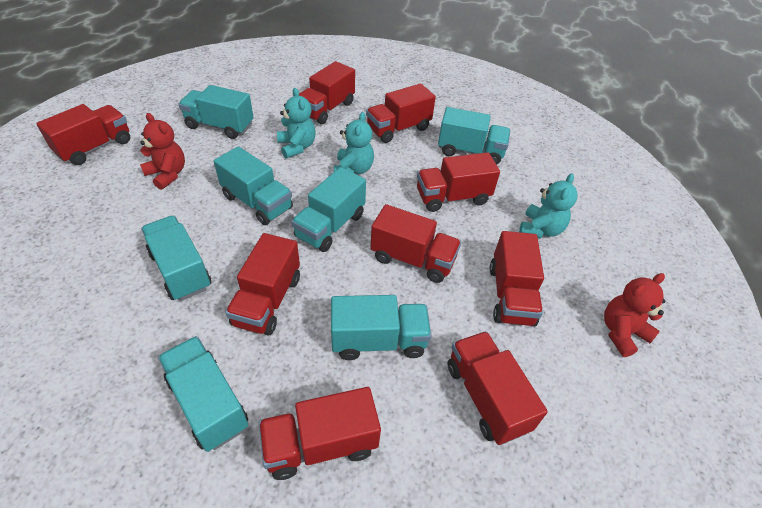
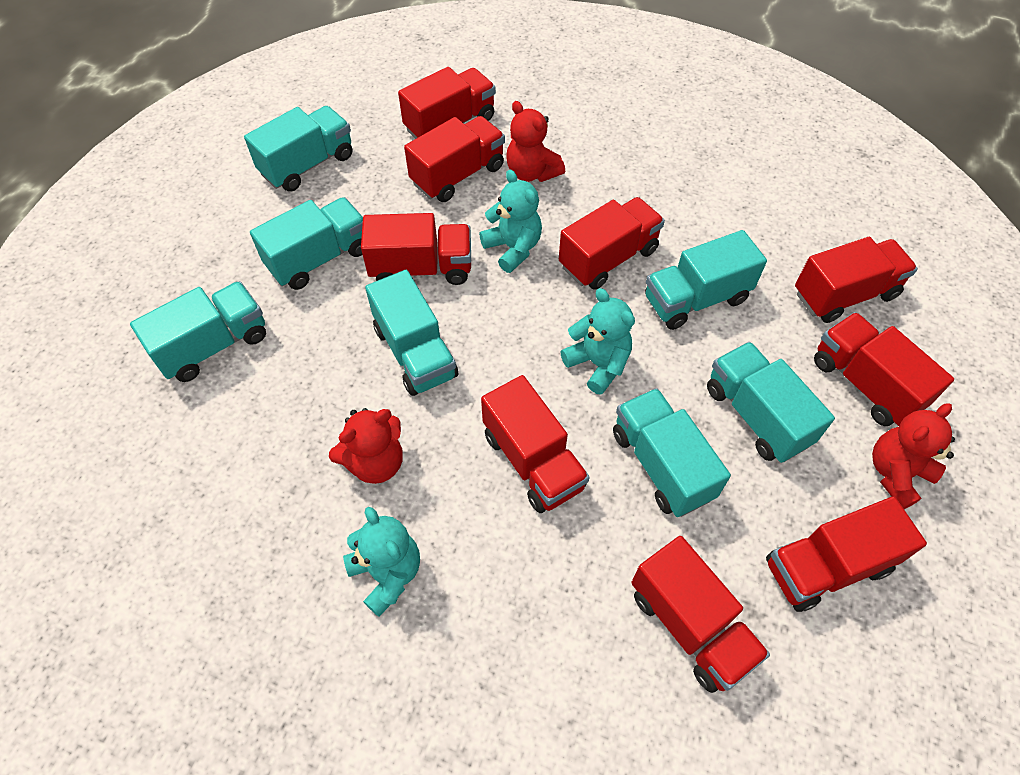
red teddy bear: [140,113,185,190] [604,273,665,357] = 2 -> [329,408,403,484] [506,101,565,182] [872,404,955,509] = 3

